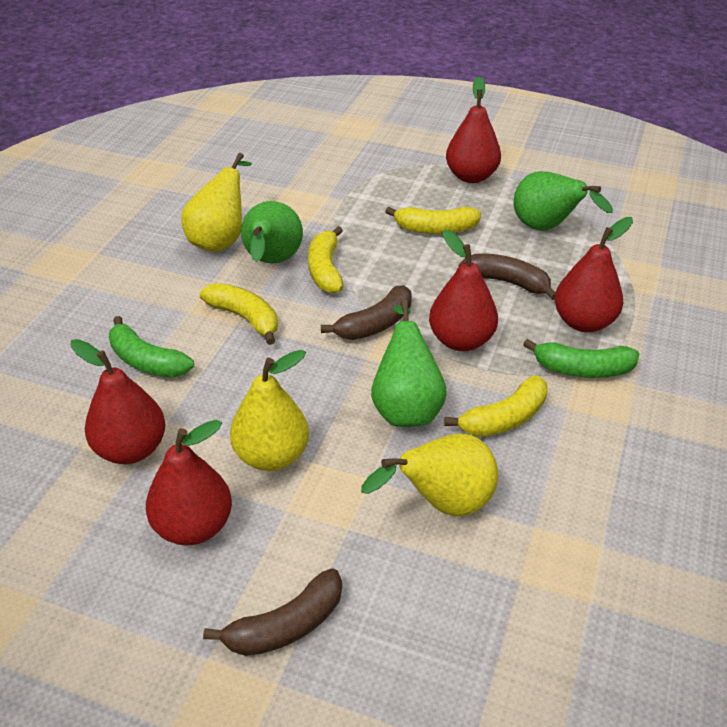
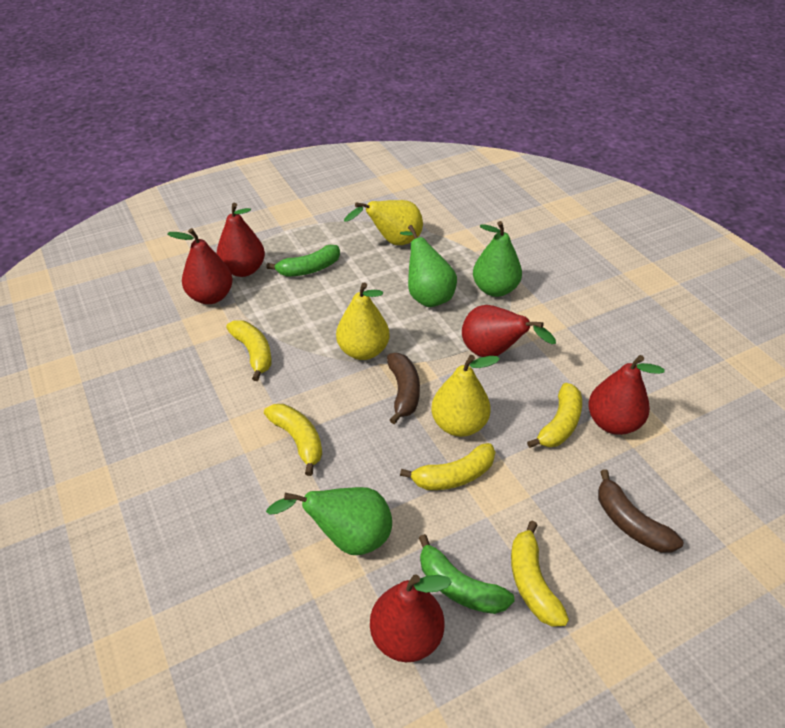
brown banana: [203,568,342,656] [321,285,412,340] [459,254,556,300] = 3 -> [387,353,420,424] [598,470,684,553] = 2
yellow banana: [200,283,278,345] [308,226,343,294] [385,207,481,234] [444,375,548,437] = 4 -> [226,320,272,381] [264,404,322,476] [400,443,495,490] [511,521,569,627] [527,383,582,448] = 5

